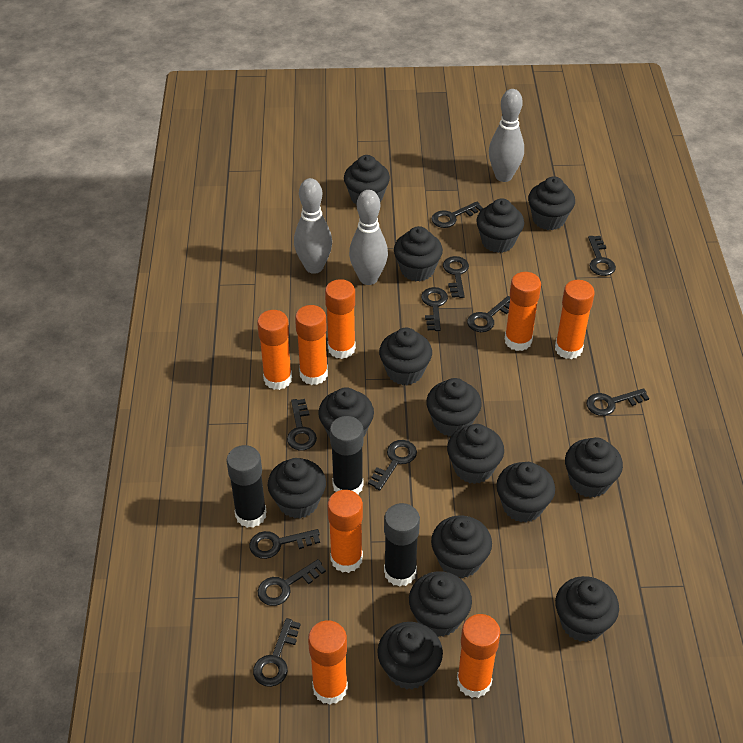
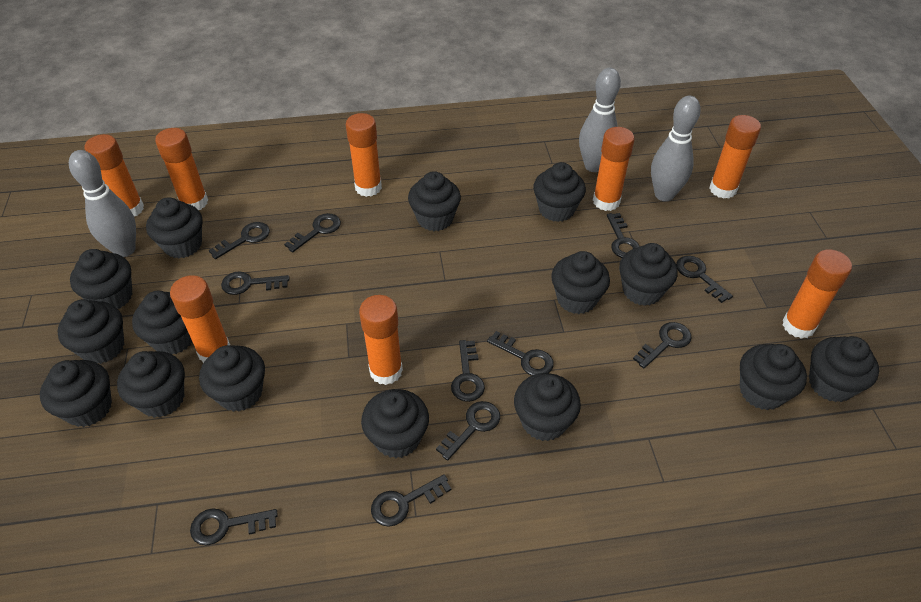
black glue stick: [226,445,267,528] [330,416,364,495] [384,503,420,587] = 3 -> none = 0

